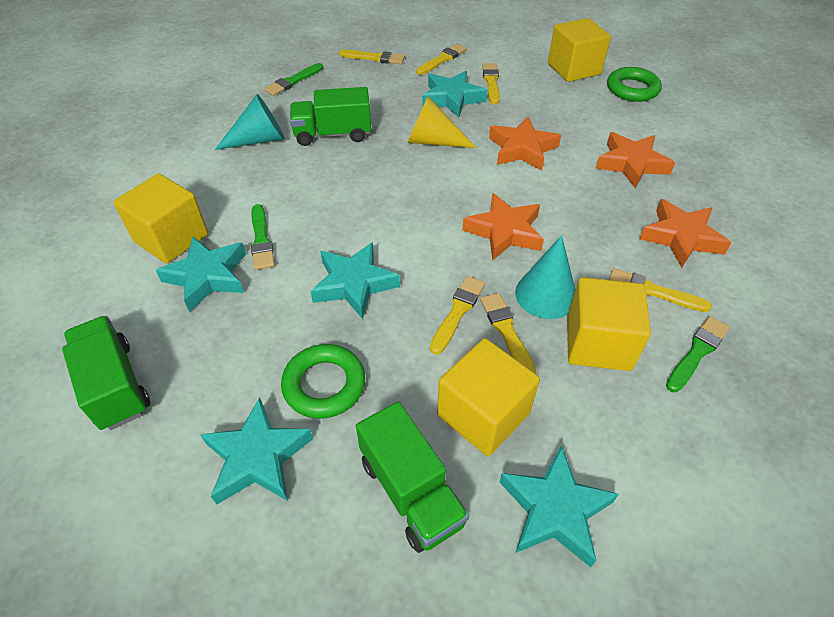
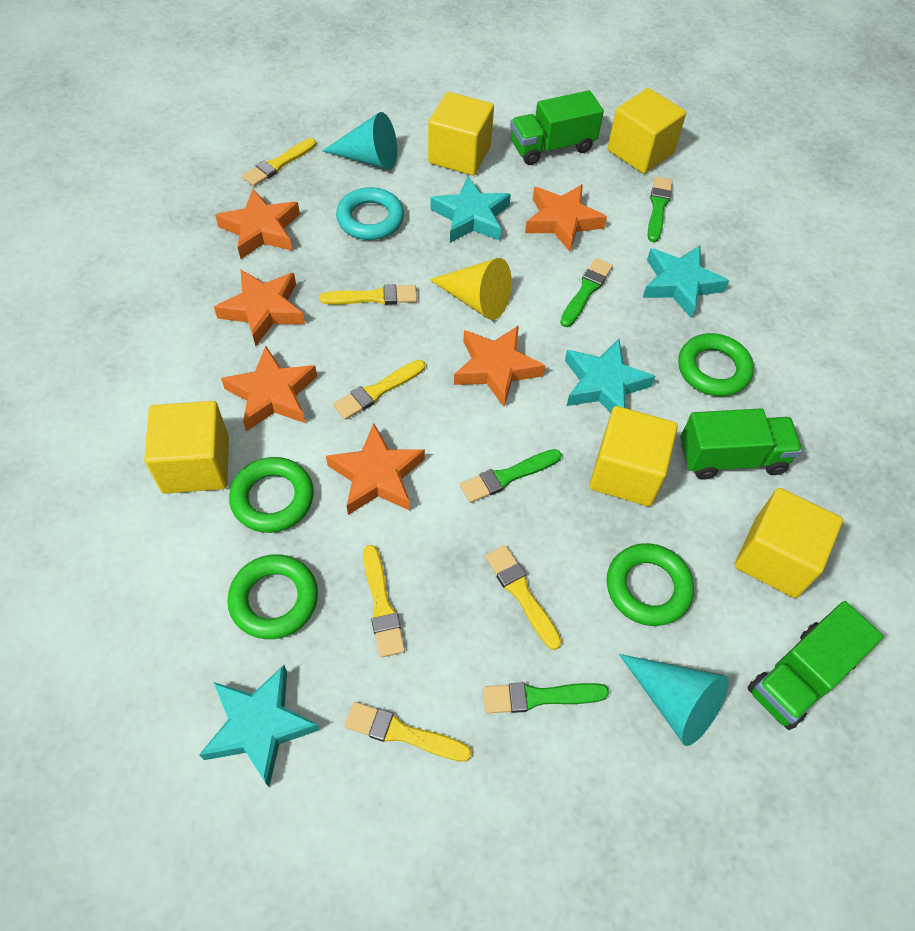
green brush: [251,204,275,270] [264,63,323,96] [666,316,730,392] = 3 -> [460,449,562,503] [483,682,609,713] [560,258,613,327] [647,177,673,242] = 4
green ring: [281,344,365,419] [607,67,662,102] = 2 -> [227,554,318,639] [229,457,314,533] [607,543,694,626] [678,333,754,397] = 4
orange star: [462,193,544,260] [489,117,561,171] [596,132,675,189] [639,199,731,268] = 4 -> [214,269,305,346] [215,189,300,259] [221,346,317,432] [326,424,425,515] [454,325,545,407] [525,184,607,252] = 6
turquoise ring: none = 0 -> [336,187,404,240] = 1
turquoise star: [155,236,246,312] [200,398,313,505] [310,242,400,319] [422,71,487,118] [499,446,619,567] = 5 -> [199,665,320,787] [430,176,511,243] [565,339,655,413] [643,246,729,318] = 4
yellow cube: [113,173,208,263] [437,338,540,456] [548,18,611,82] [567,277,651,371] = 4 -> [144,401,229,494] [428,92,494,175] [590,406,678,506] [608,88,686,174] [735,488,843,598] = 5

